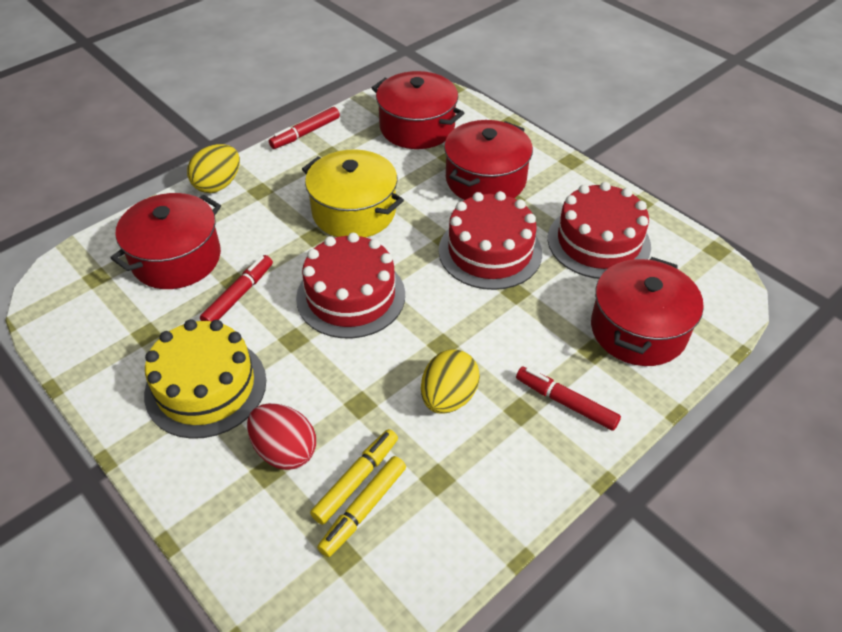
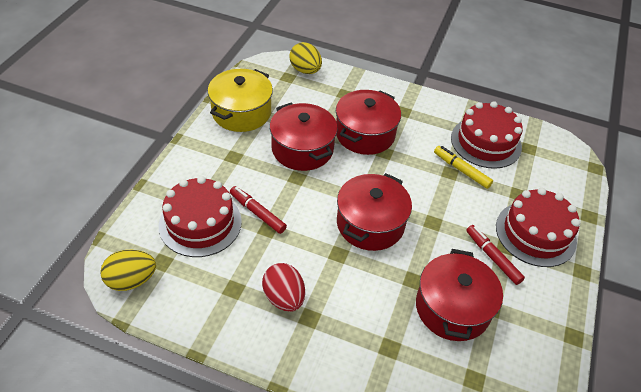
red marker: [200,255,273,321] [269,107,340,149] [516,367,621,431] = 3 -> [230,186,287,234] [466,225,525,285] = 2
yellow cake: [144,319,266,439] = 1 -> none = 0
yellow marker: [310,429,398,525] [317,456,406,557] = 2 -> [434,146,493,189] = 1

